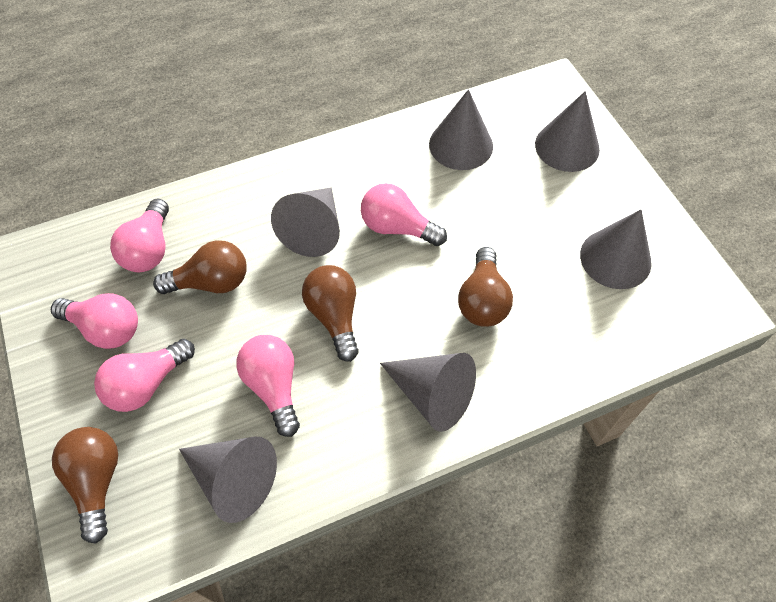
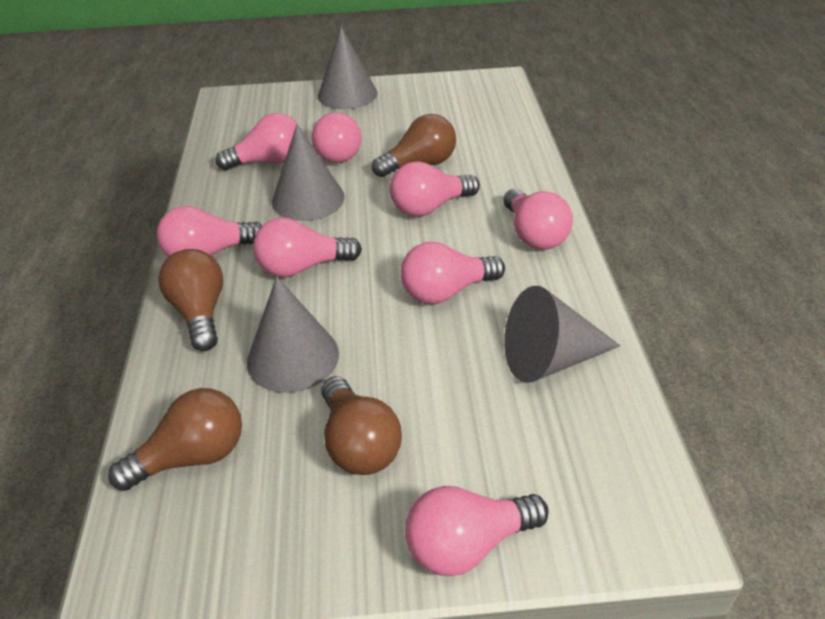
grey cone: [179,436,277,523] [271,188,340,257] [380,353,476,432] [429,89,493,170] [535,91,600,172] [580,209,652,289] = 6 -> [247,276,339,393] [272,124,345,221] [318,26,378,109] [504,286,621,383] = 4
pink light bulb: [51,293,138,349] [94,339,195,412] [110,199,169,272] [237,335,300,437] [361,183,447,246] = 5 -> [157,206,262,257] [216,113,298,170] [253,218,362,277] [312,112,361,163] [390,161,480,217] [401,242,505,304] [405,486,549,576] [503,189,573,250] = 8

